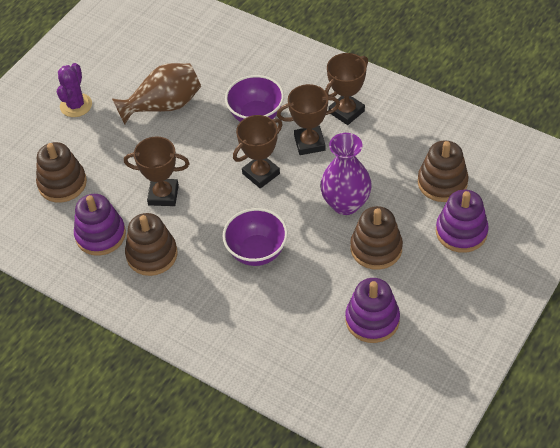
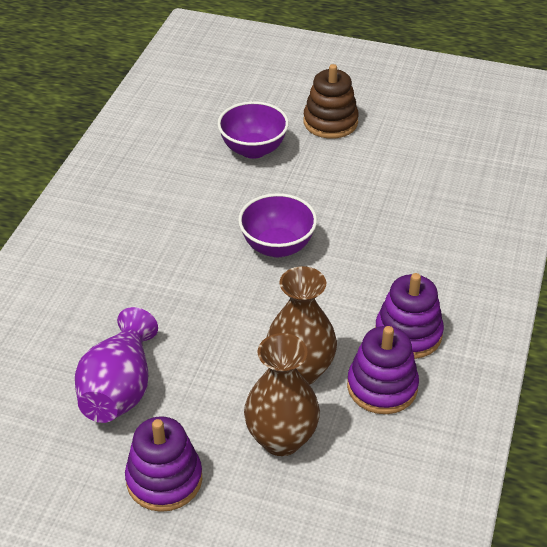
brown stacking toy: [36,142,87,202] [125,213,178,276] [350,206,403,270] [418,140,469,202] = 4 -> [303,64,359,139] = 1
brown trophy: [124,136,190,206] [233,115,283,189] [277,84,340,155] [325,53,368,125] = 4 -> none = 0
brown vase: [112,63,201,124] = 1 -> [244,333,320,456] [267,266,337,385] = 2
purple cactus: [57,63,92,117] = 1 -> none = 0

